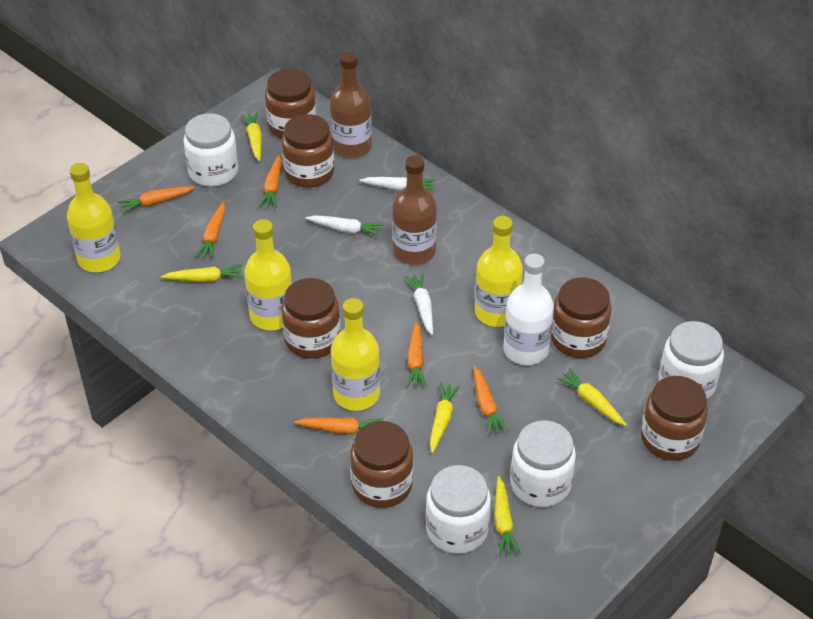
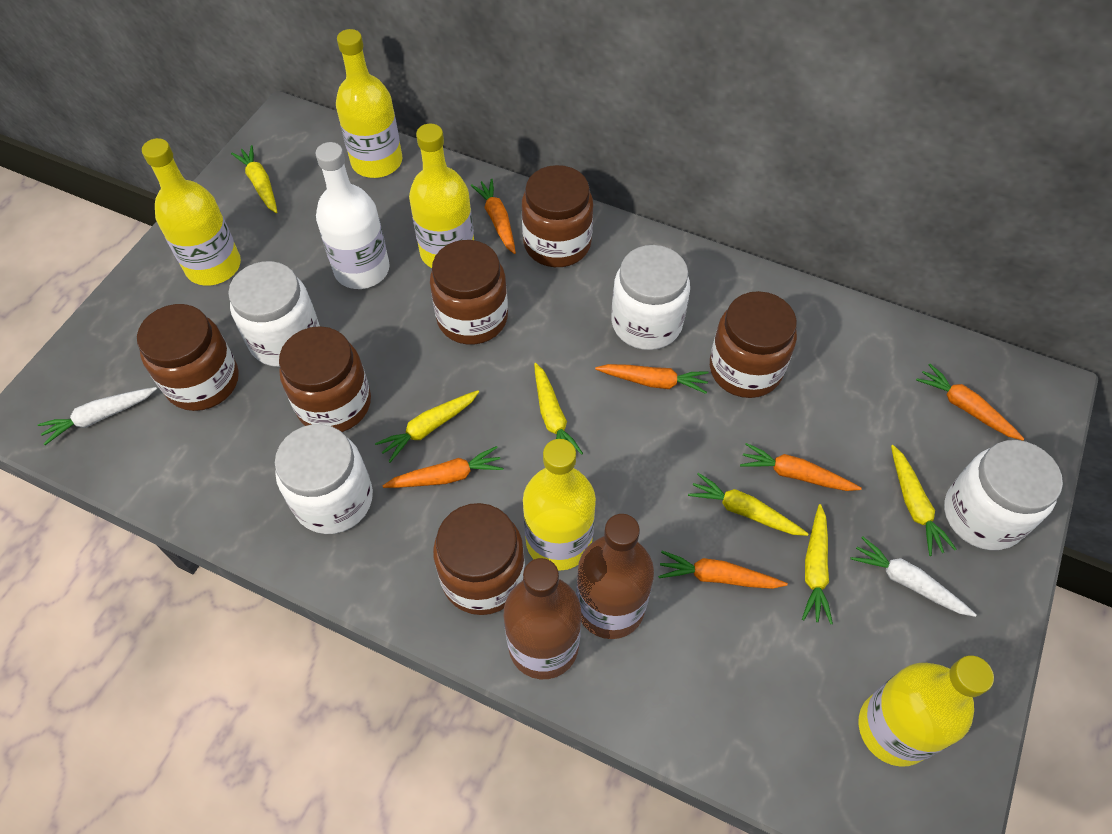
white carrot: [305,215,384,237] [359,177,436,192] [405,273,433,335] = 3 -> [38,387,157,445] [850,536,977,617] = 2
yellow bottle: [67,163,121,272] [244,219,292,330] [331,298,380,411] [475,216,523,327] = 4 -> [142,138,241,286] [336,29,402,178] [409,124,474,268] [523,439,596,571] [859,655,994,767] = 5
yellow carrot: [161,264,243,282] [241,112,262,161] [430,382,460,453] [494,476,521,556] [556,368,627,426] = 5 -> [231,145,277,213] [375,390,479,462] [534,363,583,455] [688,473,809,536] [802,504,833,624] [891,445,956,556] = 6

